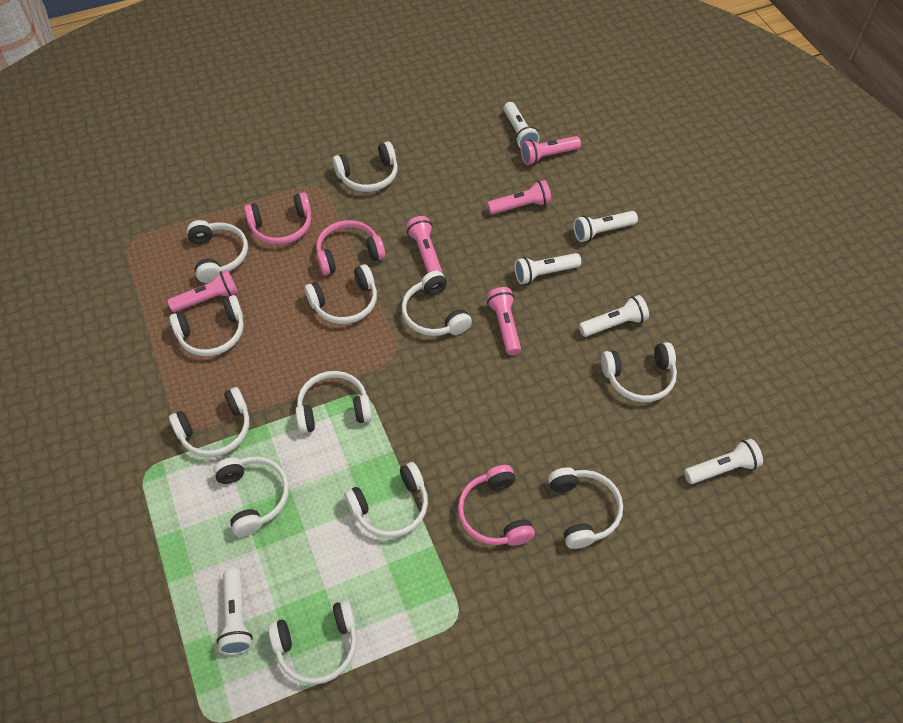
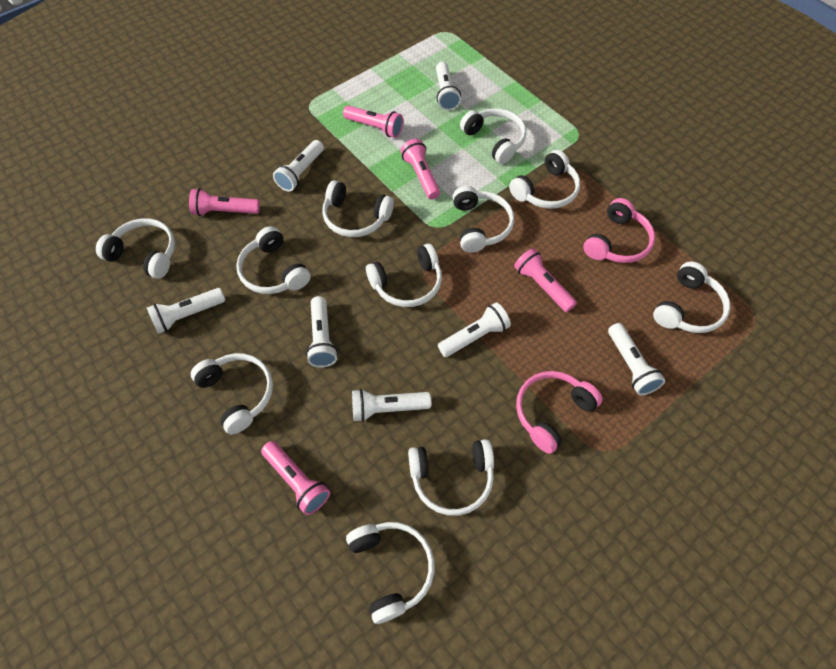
pink headphones: [244,192,311,245] [316,220,385,275] [458,465,535,545] = 3 -> [516,371,602,454] [583,198,655,263] = 2
white flashlight: [217,568,253,655] [504,102,540,149] [514,253,581,284] [573,211,638,242] [579,295,649,337] [684,439,763,484] = 6 -> [147,288,225,334] [273,140,324,192] [306,296,338,367] [352,389,431,422] [436,62,461,111] [438,302,511,357] [608,323,665,395] = 7
white headphones: [169,295,244,356] [169,387,249,457] [187,220,248,283] [213,457,289,536] [268,600,357,685] [296,371,372,433] [305,264,377,324] [333,141,398,192] [344,462,428,538] [402,271,472,336] [548,468,623,549] [601,342,677,402] = 12 -> [96,218,175,279] [191,353,273,434] [236,226,311,294] [322,180,394,237] [346,522,434,624] [366,244,442,307] [408,439,494,516] [453,186,514,253] [460,108,526,164] [509,150,580,209] [653,262,730,333] = 11

